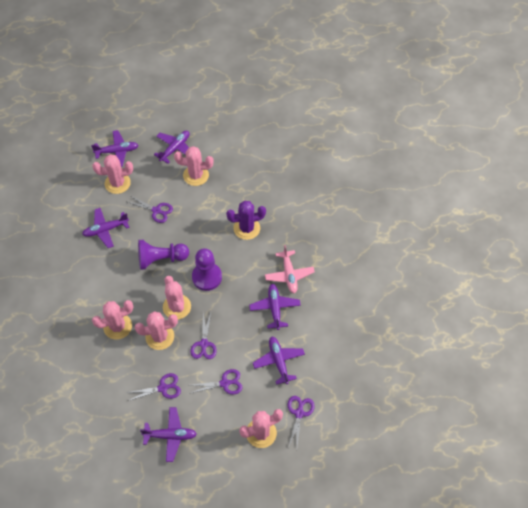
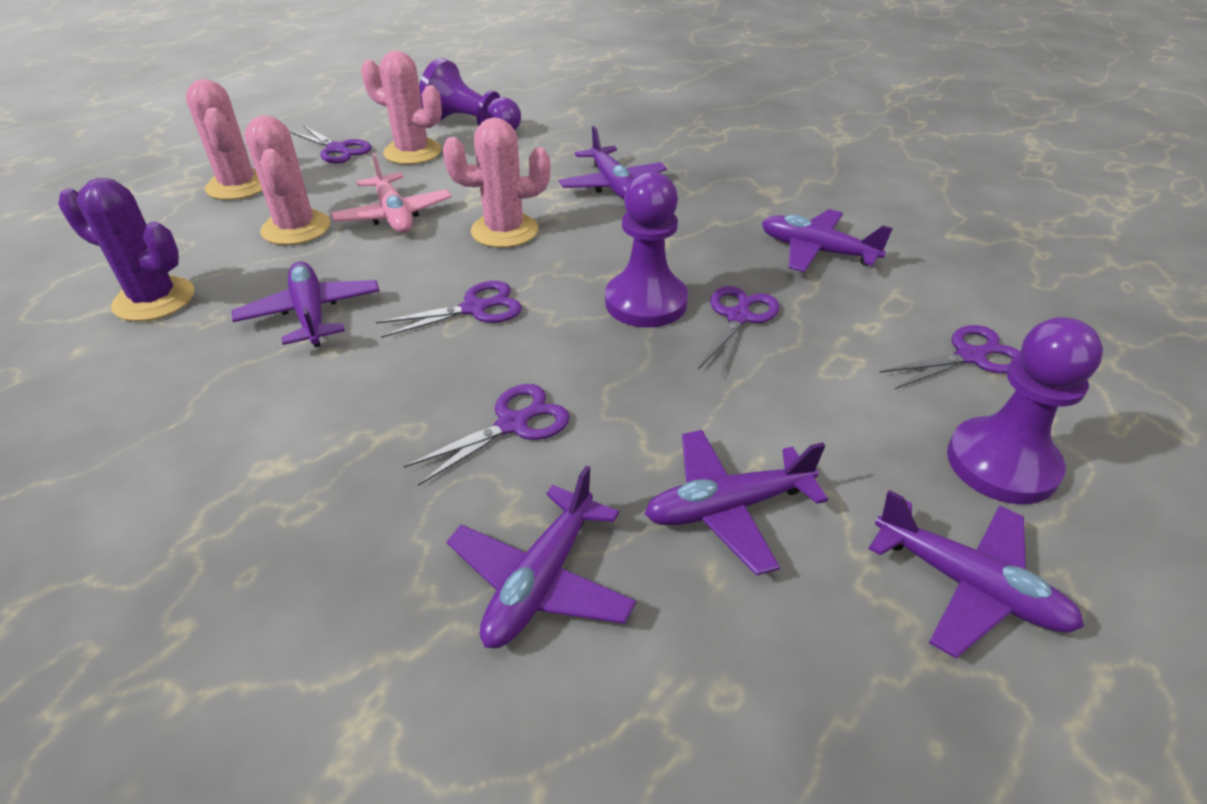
pink cactus: [92,154,133,194] [92,300,133,340] [135,311,178,350] [163,276,191,320] [174,146,214,186] [239,409,283,448] = 6 -> [186,79,262,200] [244,115,330,245] [361,51,442,164] [443,117,551,248] = 4
purple pawn: [138,240,189,270] [192,248,222,291] = 2 -> [419,58,521,130] [605,171,688,328] [947,317,1103,504] = 3

